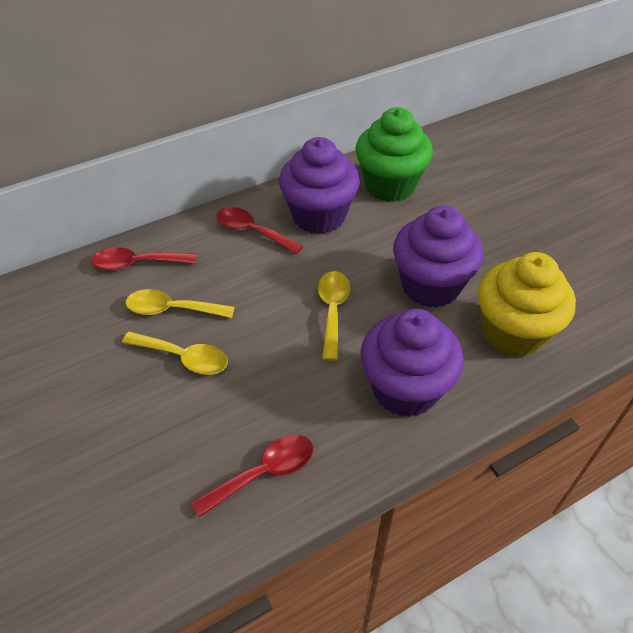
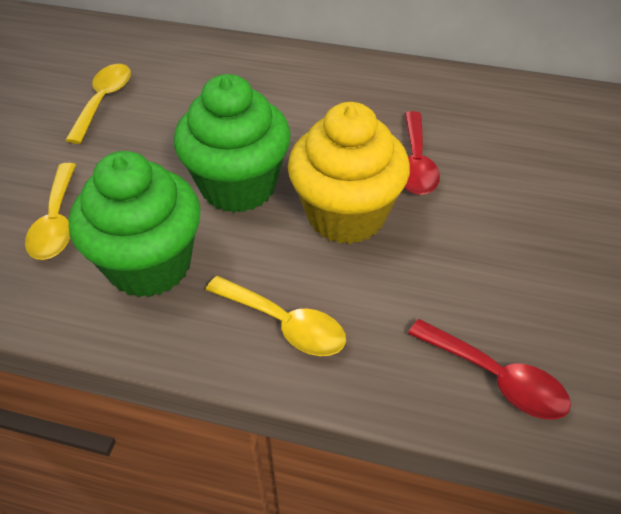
green cupcake: [355,107,433,202] = 1 -> [69,151,201,298] [174,74,291,213] = 2
purple cupcake: [279,137,360,234] [360,309,464,417] [393,206,483,308] = 3 -> none = 0
red spoon: [92,247,196,271] [191,435,313,517] [216,207,303,255] = 3 -> [404,111,440,195] [408,319,571,419] = 2

